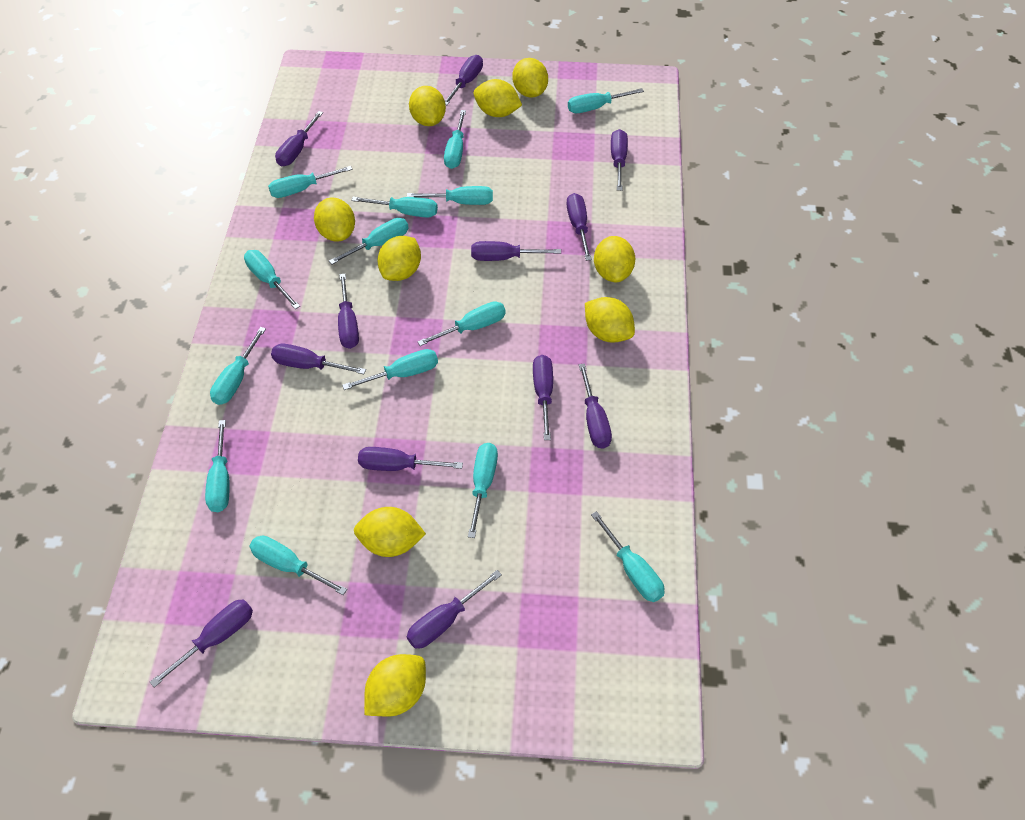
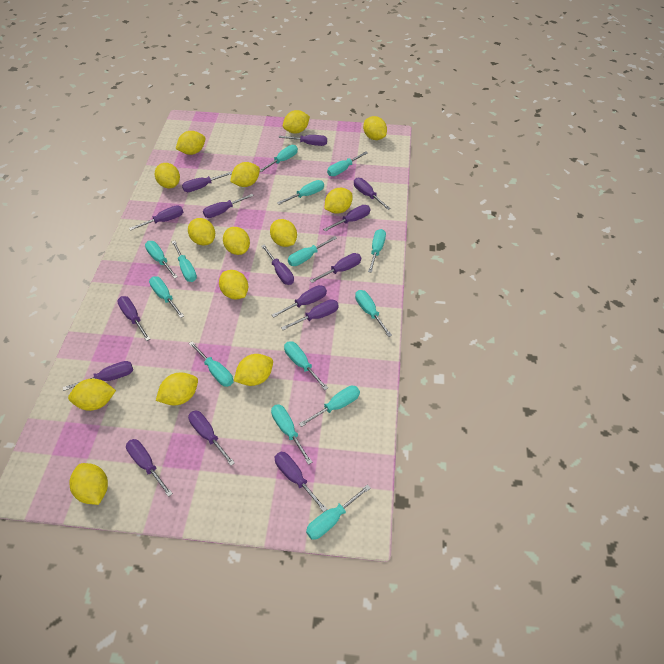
purple screwdriver: [150,599,253,687] [271,344,366,374] [275,111,323,166] [338,274,359,349] [358,447,463,471] [407,570,502,648] [445,55,483,105] [471,241,561,261] [533,355,553,440] [567,193,592,261] [579,363,612,449] [611,129,628,191] = 12 -> [63,361,133,391] [117,296,150,341] [126,439,173,497] [129,205,183,231] [182,171,232,192] [188,410,235,466] [203,194,254,218] [261,245,294,285] [272,285,327,318] [275,452,327,512] [279,135,327,146] [281,299,339,330] [310,253,361,283] [323,205,370,231] [354,178,391,210] = 15
yellow lemon: [314,197,355,242] [354,507,426,557] [364,654,426,717] [377,236,421,281] [409,86,446,126] [473,79,522,117] [512,58,548,98] [585,297,635,343] [594,236,635,282] = 9 -> [68,379,116,411] [69,463,108,505] [155,163,180,188] [156,372,198,406] [175,131,205,155] [188,218,215,246] [219,270,248,299] [223,227,250,255] [230,162,260,187] [234,354,273,386] [270,219,297,247] [283,110,310,134] [324,188,352,214] [363,116,387,140] = 14

